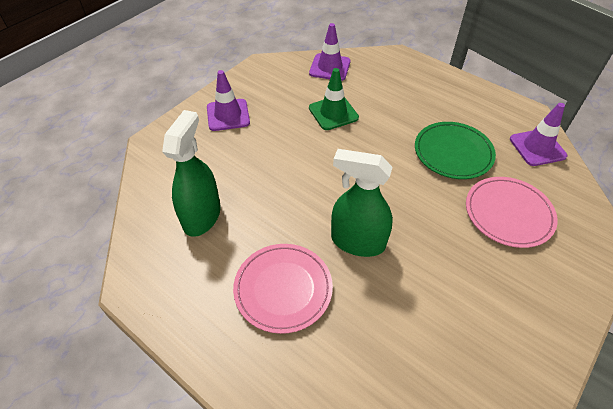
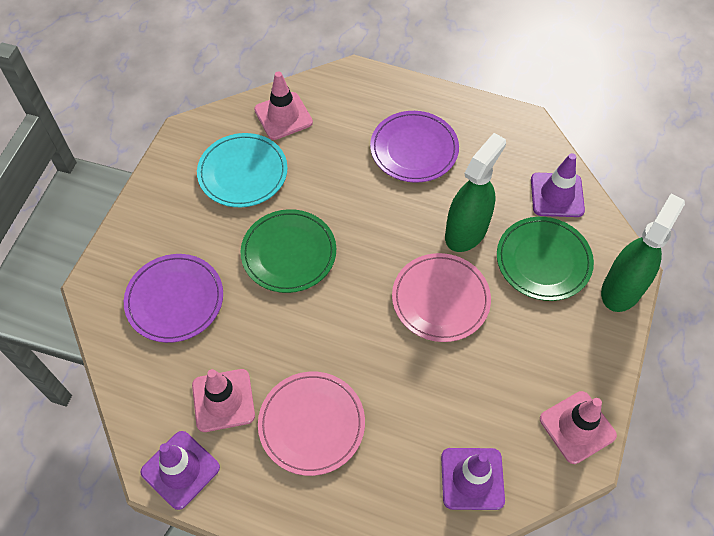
green plate: [415,122,496,179] = 1 -> [241,209,336,293] [497,217,594,301] = 2
green traffic cone: [309,68,359,130] = 1 -> none = 0
pink traffic cone: none = 0 -> [192,369,255,432] [254,71,313,140] [540,391,617,464] = 3
purple plate: none = 0 -> [124,254,223,343] [370,111,459,183] = 2
turquoise plate: none = 0 -> [197,133,288,207] = 1

